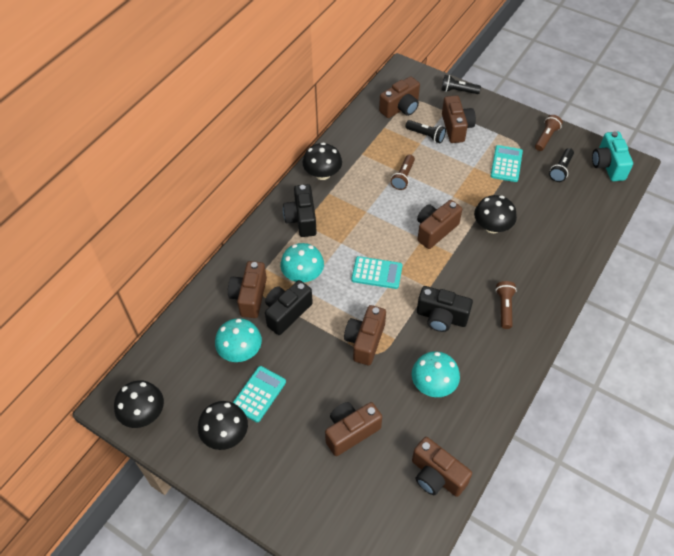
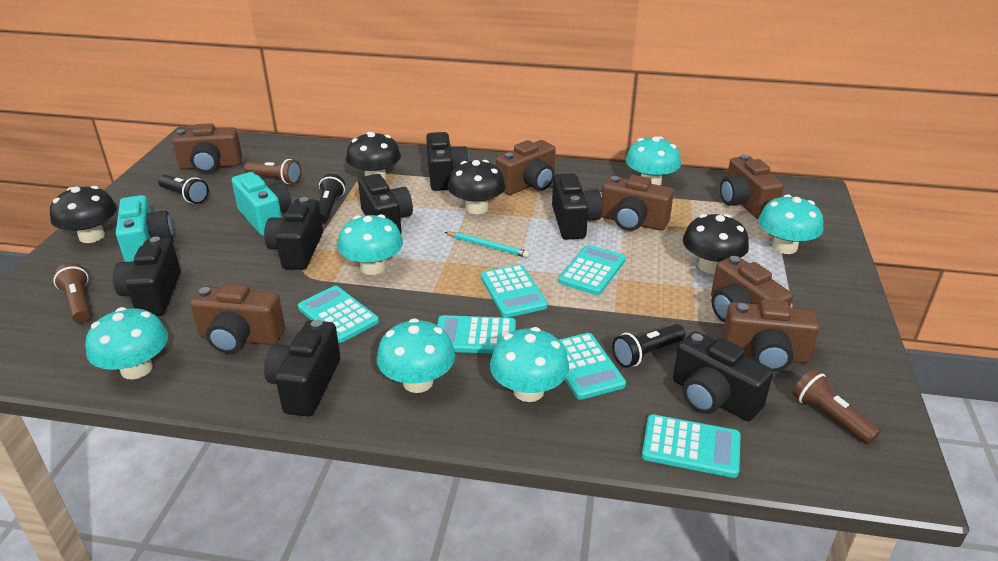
black camera: [265,280,313,335] [283,184,317,237] [417,286,473,332] = 3 -> [113,237,181,316] [264,197,323,270] [264,320,340,417] [358,174,413,233] [426,132,469,191] [552,173,602,240] [673,331,773,421] = 7
turquoise calculator: [232,366,286,422] [351,256,402,289] [491,145,523,182] = 3 -> [298,286,379,343] [437,315,516,354] [481,264,548,318] [558,245,626,295] [559,333,626,400] [642,414,741,478] = 6
turquoise camera: [592,132,633,181] = 1 -> [116,195,173,262] [232,172,292,236] = 2
turquoise mushroom: [215,318,262,362] [280,243,324,282] [412,351,460,397] = 3 -> [85,307,168,379] [338,214,403,275] [377,318,455,393] [490,327,569,402] [626,136,681,186] [758,194,823,254] = 6
turquoise pencil: none = 0 -> [445,232,530,258] = 1

